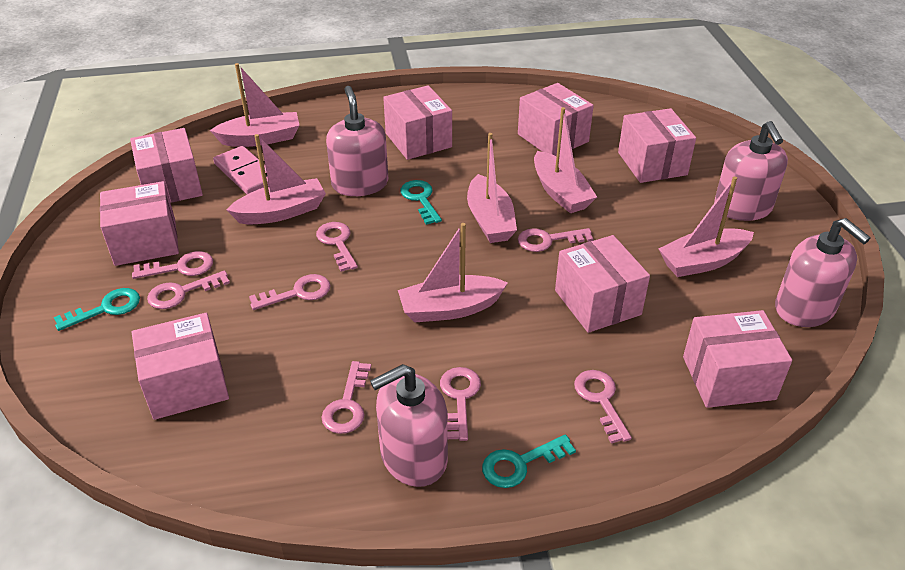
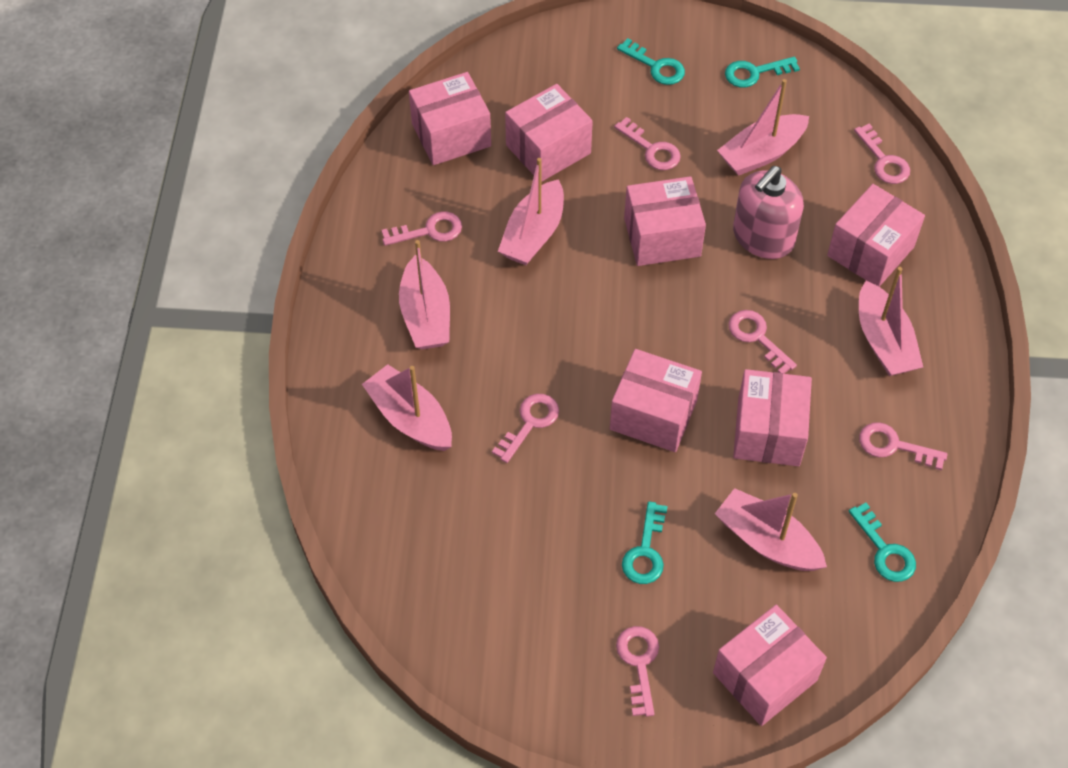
pink box: [100,181,179,266] [130,128,203,203] [132,313,229,420] [383,85,452,160] [518,83,594,156] [555,235,650,333] [618,108,696,183] [683,310,792,408] = 8 -> [409,72,491,165] [505,84,593,182] [610,349,702,452] [624,176,706,266] [713,605,827,726] [733,369,812,466] [827,184,925,287] = 7
pink domino: [213,146,269,194] = 1 -> none = 0
pink key: [132,251,213,279] [147,270,230,309] [249,274,331,310] [316,222,358,272] [321,361,371,434] [440,367,481,441] [518,228,594,252] [574,370,632,444] = 8 -> [381,211,462,246] [492,394,559,463] [614,117,681,170] [616,626,659,717] [728,310,797,374] [854,123,910,184] [859,422,948,470] = 7
pink soap dispenser: [326,86,388,196] [370,364,448,487] [714,121,788,221] [775,218,871,327] = 4 -> [733,166,804,259] = 1
turquoise key: [54,288,140,331] [400,180,442,225] [482,434,576,488] = 3 -> [617,38,685,85] [622,501,668,584] [725,57,800,88] [849,502,916,582] = 4

